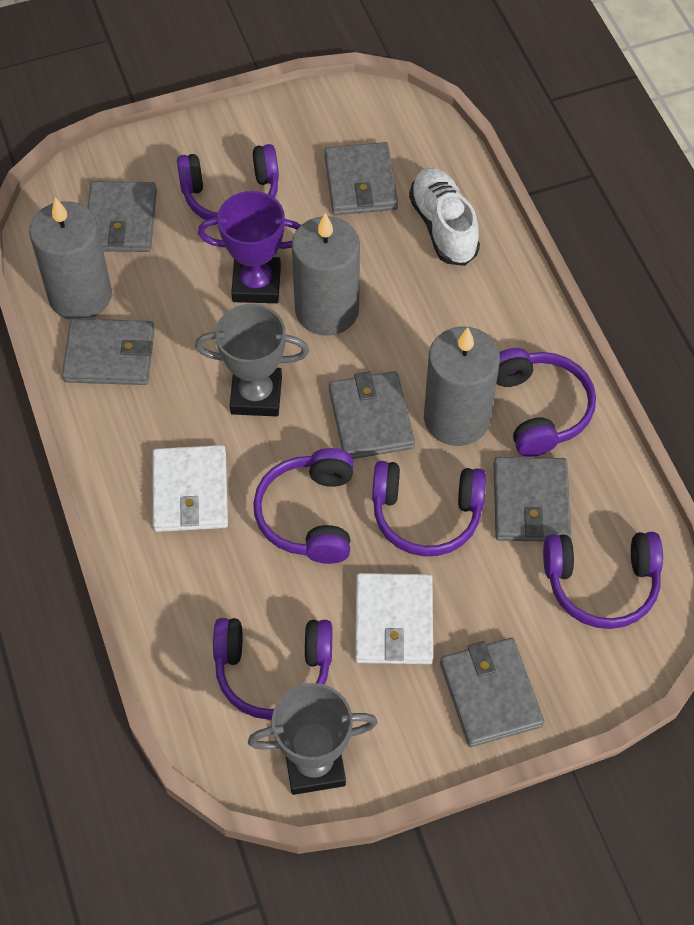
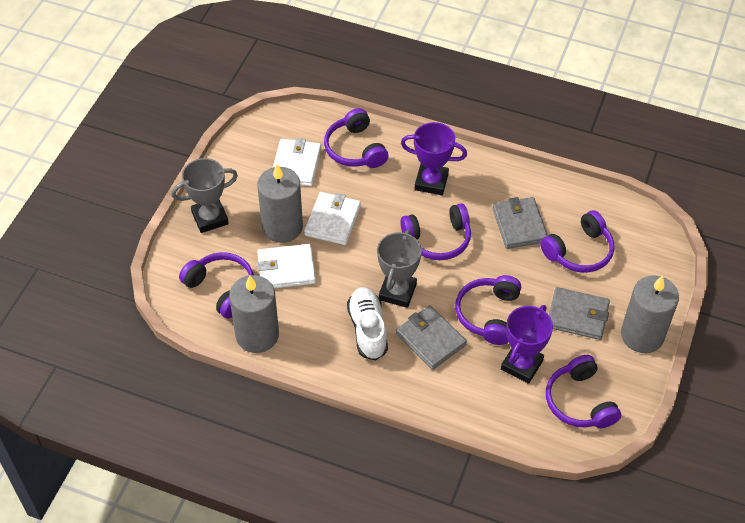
grey wallet: [62,318,155,385] [88,181,157,252] [324,142,398,215] [329,371,415,459] [440,638,544,747] [493,457,571,541] = 6 -> [396,305,467,370] [492,197,548,249] [549,287,610,340] = 3
purple trophy: [198,191,301,303] = 1 -> [401,122,467,195] [501,305,553,384] = 2
white wallet: [153,445,228,532] [355,573,433,664] = 2 -> [257,244,316,288] [273,138,321,186] [304,192,361,245] = 3

